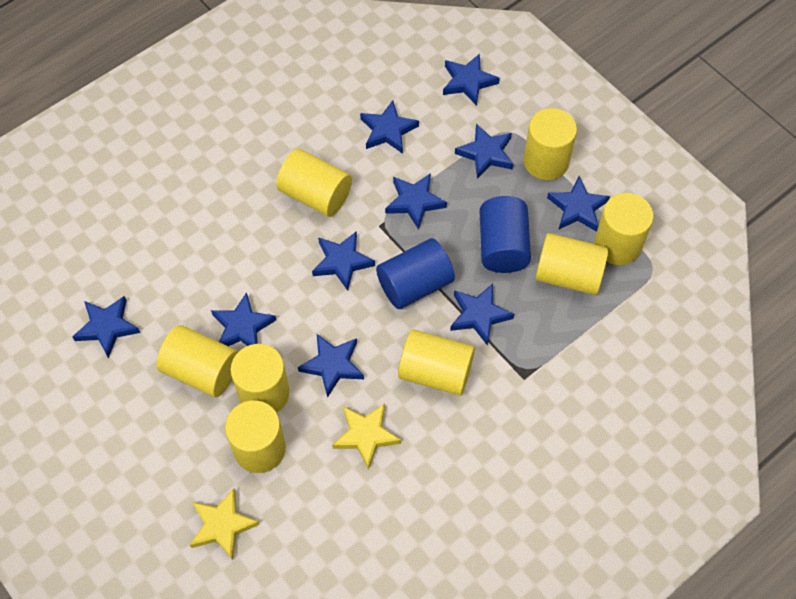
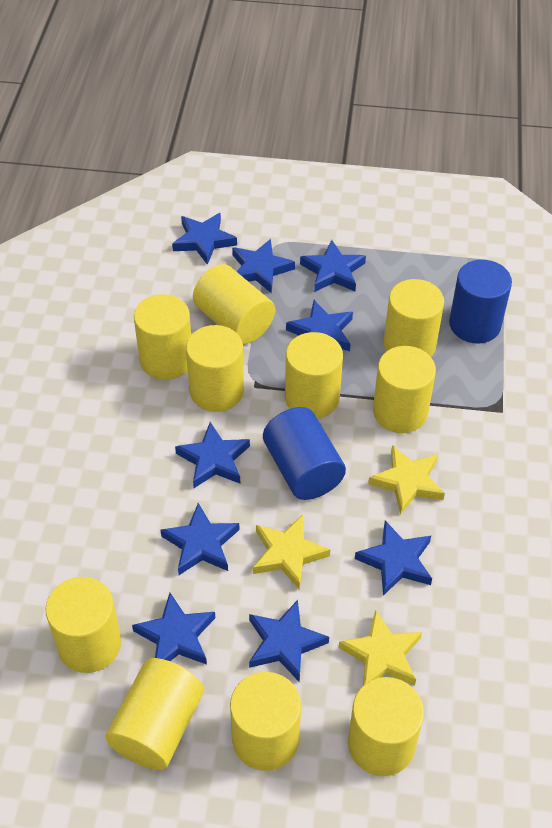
blue star: [72,296,140,358] [211,292,276,346] [298,334,364,398] [312,231,375,291] [360,100,419,154] [385,173,447,230] [443,54,500,106] [450,284,514,346] [455,124,513,179] [547,176,610,232] = 10 -> [132,593,215,665] [160,503,240,575] [172,213,237,265] [175,422,250,488] [232,239,295,294] [249,600,329,682] [286,300,353,351] [300,240,366,292] [355,521,432,596] = 9
yellow cylinder: [157,325,238,397] [225,400,286,473] [231,344,290,412] [276,149,352,217] [398,330,475,396] [523,108,577,180] [535,233,609,295] [594,193,654,265] = 8 -> [46,577,121,673] [105,658,204,770] [134,294,191,380] [186,325,244,412] [193,264,275,344] [230,672,301,771] [285,332,343,419] [348,677,424,776] [373,346,436,433] [384,279,444,357] = 10
yellow star: [190,488,260,560] [332,403,401,470] = 2 -> [253,515,330,590] [339,610,422,686] [368,445,445,515] = 3

